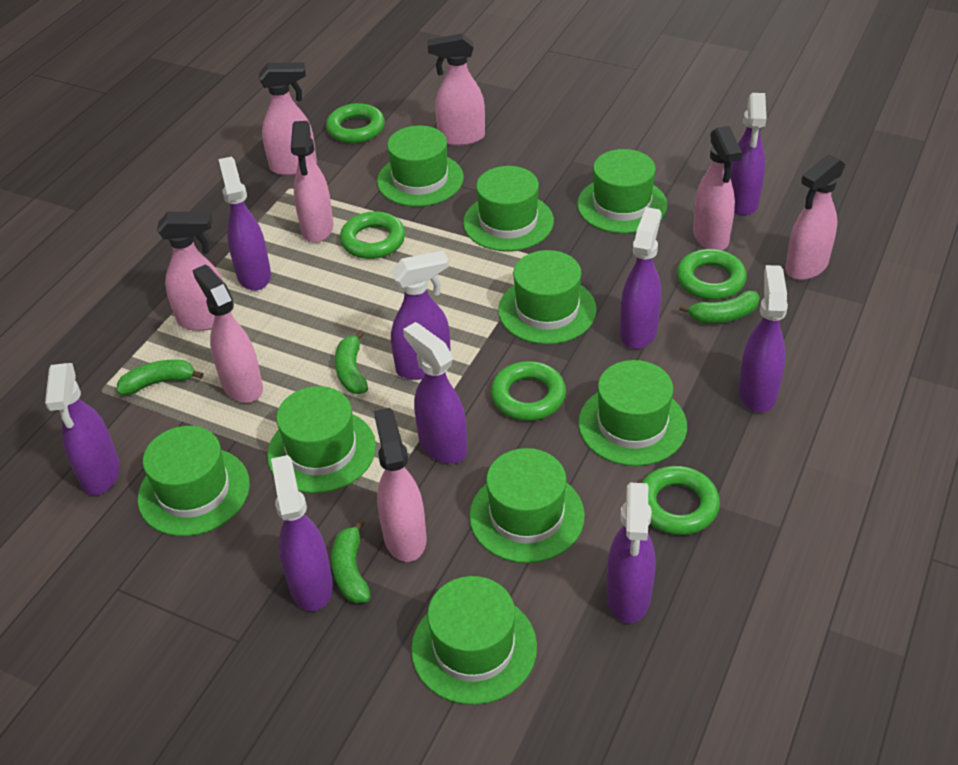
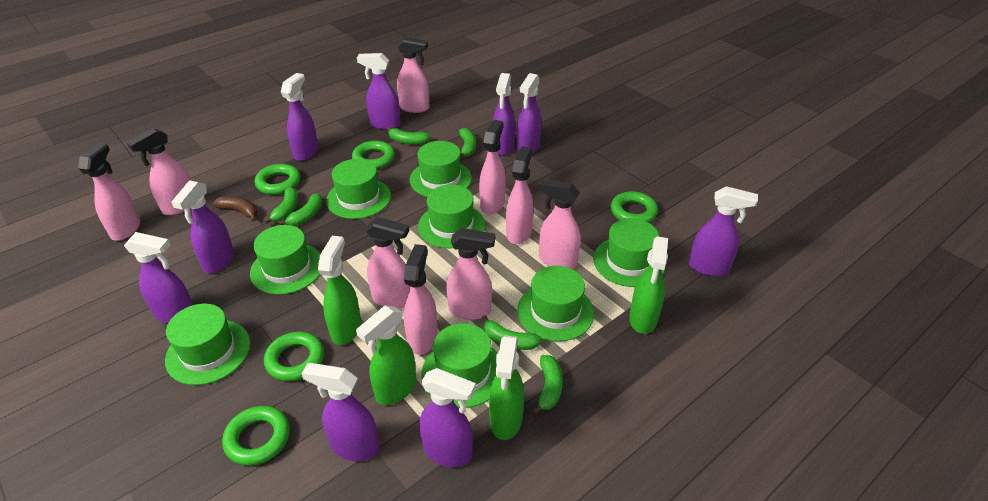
brown banana: none = 0 -> [213,196,257,221] = 1
green banana: [117,360,203,395] [331,519,371,604] [335,330,368,394] [679,291,760,323] = 4 -> [264,187,298,223] [279,193,323,226] [387,127,431,144] [459,128,476,159] [482,315,542,350] [532,355,563,415] = 6
green hat: [137,426,250,536] [267,386,376,493] [377,126,464,207] [411,576,537,705] [463,166,554,251] [469,448,585,563] [498,250,597,344] [577,149,668,234] [578,360,687,466] = 9 -> [165,304,250,385] [250,225,320,295] [326,159,391,219] [410,141,472,197] [418,185,485,248] [422,323,497,408] [517,266,594,342] [593,218,665,287] = 8
green spray bottle: none = 0 -> [318,236,361,345] [356,305,416,405] [489,335,524,440] [629,236,668,334] = 4
pink spray bottle: [157,212,223,331] [192,264,263,403] [259,63,317,176] [291,121,333,243] [374,408,426,562] [427,33,485,146] [693,126,742,250] [785,155,845,280] = 8 -> [78,143,140,241] [126,128,191,215] [365,217,410,309] [397,37,429,113] [404,244,438,355] [447,228,495,320] [479,120,506,214] [506,146,533,244] [539,179,581,268] = 9

